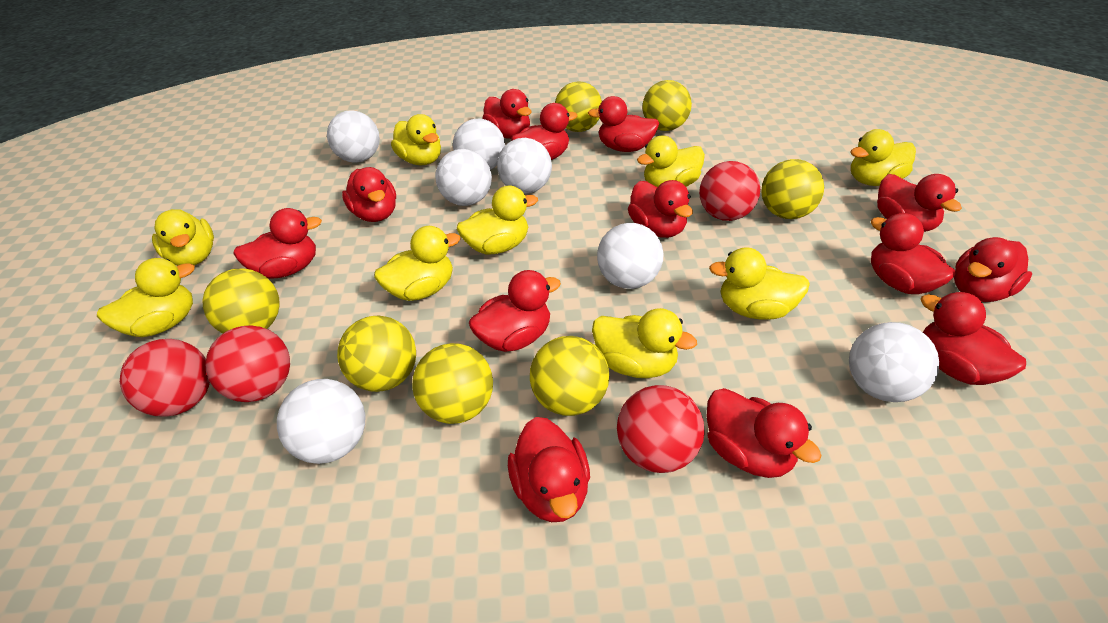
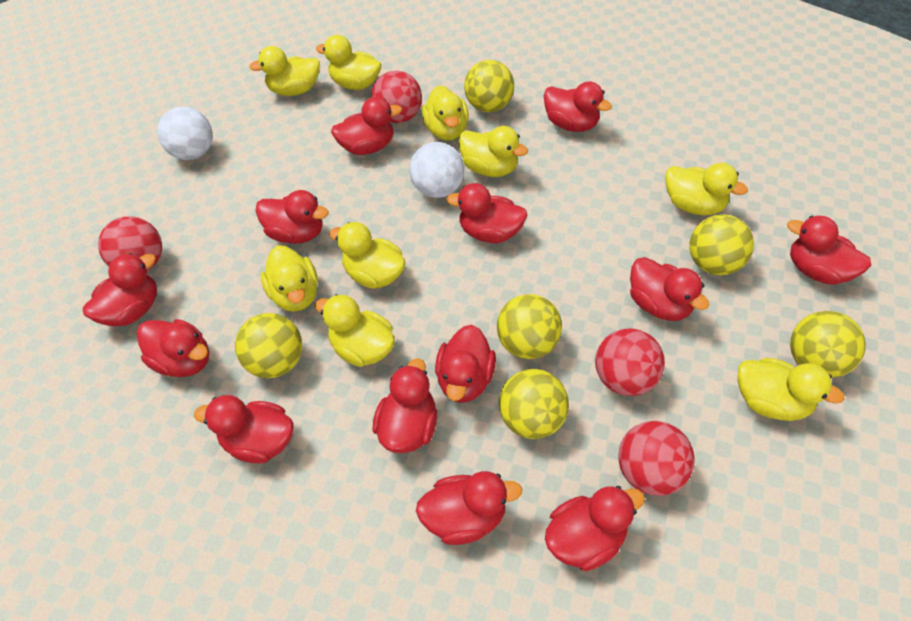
white ball: [277,379,365,464] [327,110,380,163] [435,149,492,206] [453,119,505,170] [497,138,552,194] [597,223,664,289] [849,322,939,402] = 7 -> [157,107,213,160] [409,142,464,198] = 2
yellow ball: [203,268,280,334] [337,315,416,392] [412,343,493,424] [530,336,609,416] [555,81,602,132] [642,80,692,131] [761,159,824,219] = 7 -> [235,313,302,378] [464,60,514,112] [497,294,562,359] [499,369,569,439] [689,214,754,275] [790,311,866,378] = 6

